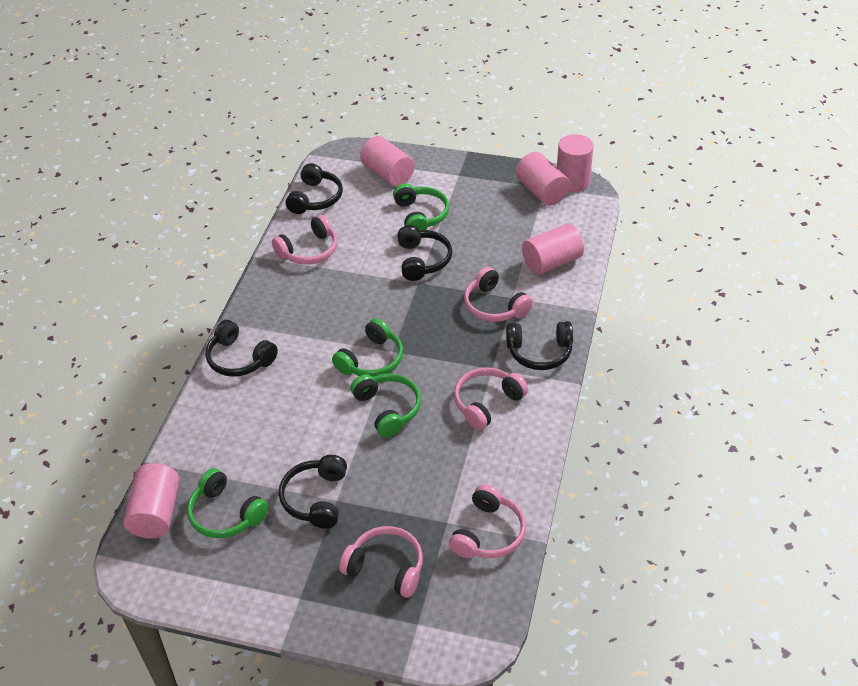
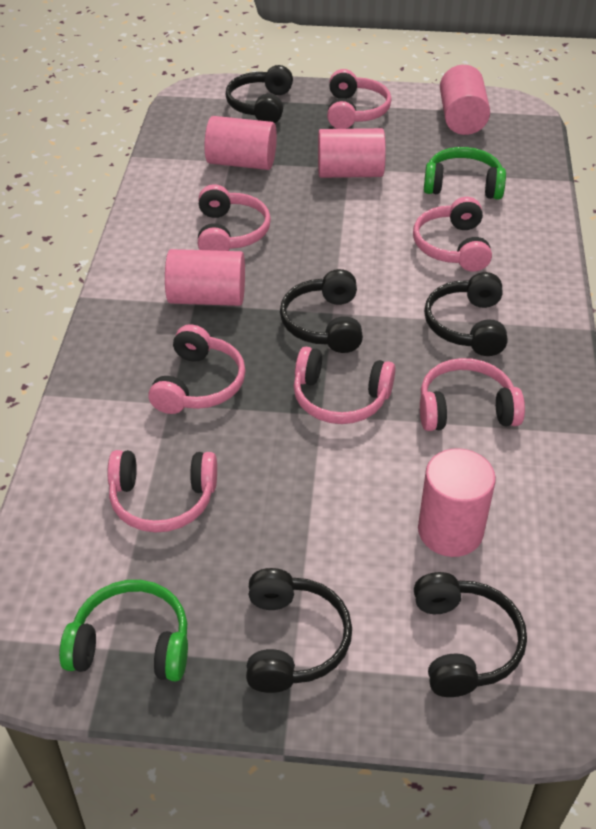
green headphones: [187,468,268,538] [332,318,403,377] [351,373,421,437] [393,183,449,230] = 4 -> [59,580,188,681] [424,147,506,200] = 2
pink headphones: [272,215,337,265] [339,526,423,598] [449,484,526,558] [454,367,528,430] [464,267,533,322] = 5 -> [107,450,217,532] [148,324,246,414] [198,184,271,251] [294,347,395,424] [327,69,392,129] [413,197,492,272] [420,358,525,431] = 7

